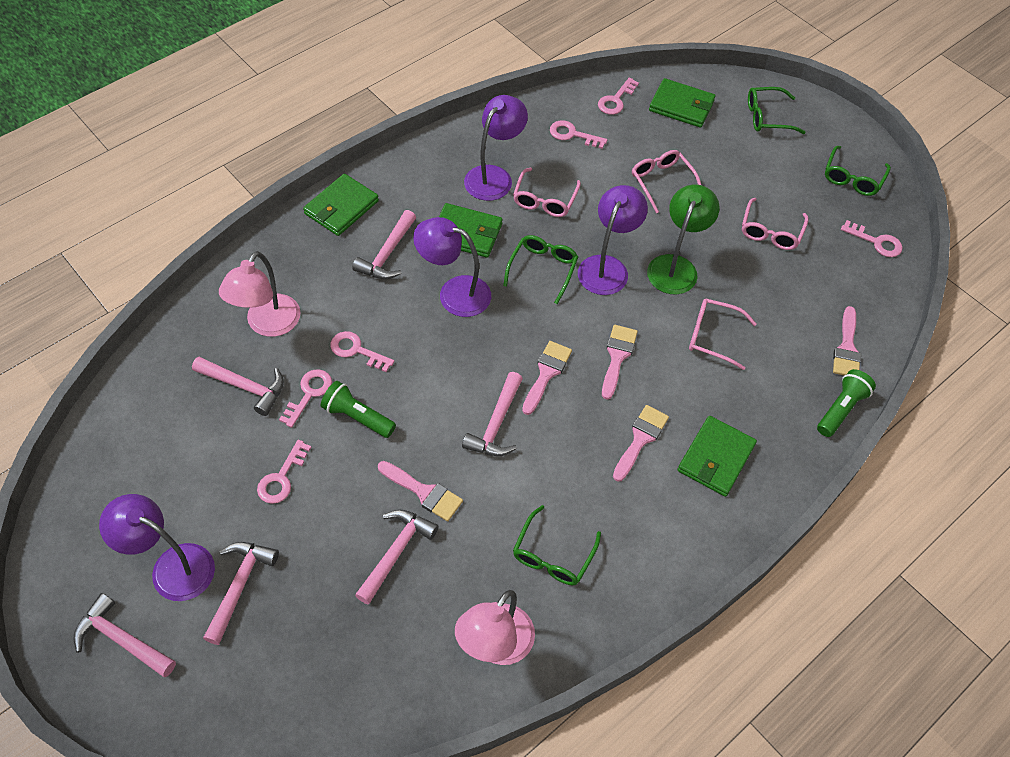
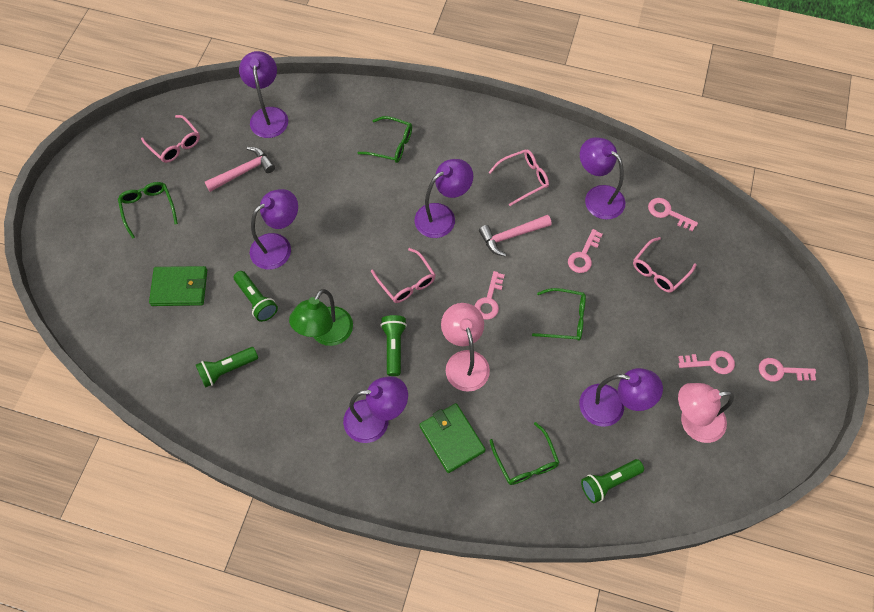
green flashlight: [321,381,396,438] [817,369,876,437] = 2 -> [196,347,258,388] [234,271,278,322] [380,315,407,376] [581,459,644,503] = 4
green wallet: [303,173,379,236] [439,203,503,258] [649,78,716,128] [677,416,757,497] = 4 -> [149,266,207,306] [419,403,486,473] = 2
pink brush: [378,461,463,521] [522,341,572,415] [602,325,638,400] [613,405,669,482] [833,306,861,375] = 5 -> none = 0
pink hammer: [74,593,176,677] [192,357,284,416] [203,542,279,645] [352,210,416,279] [355,510,439,605] [462,372,523,456] = 6 -> [205,147,275,192] [479,215,552,257] = 2
pink key: [257,440,311,504] [279,369,332,428] [330,331,395,372] [550,120,607,149] [598,77,639,115] [841,220,903,257] = 6 -> [475,271,505,320] [568,229,603,273] [648,198,698,231] [678,351,735,374] [759,358,816,382] = 5
purple lamp: [99,494,215,601] [413,217,491,317] [464,95,528,201] [578,185,648,295] = 4 -> [239,51,288,138] [250,189,298,270] [343,376,408,443] [414,159,473,238] [579,368,663,427] [580,137,625,220] = 6

